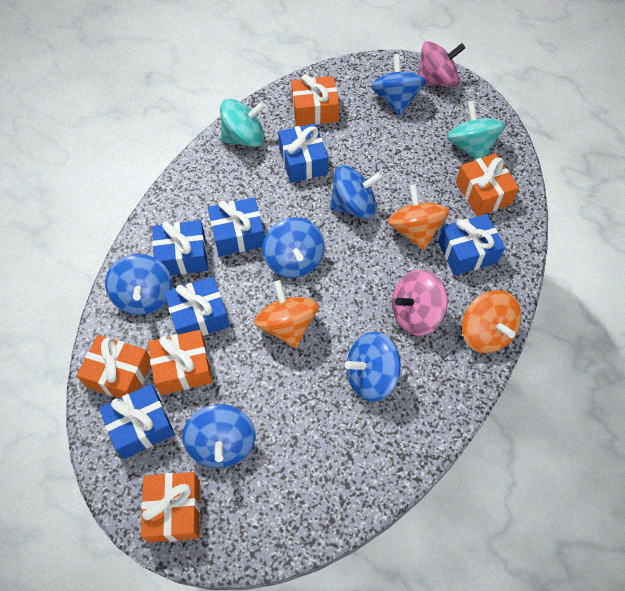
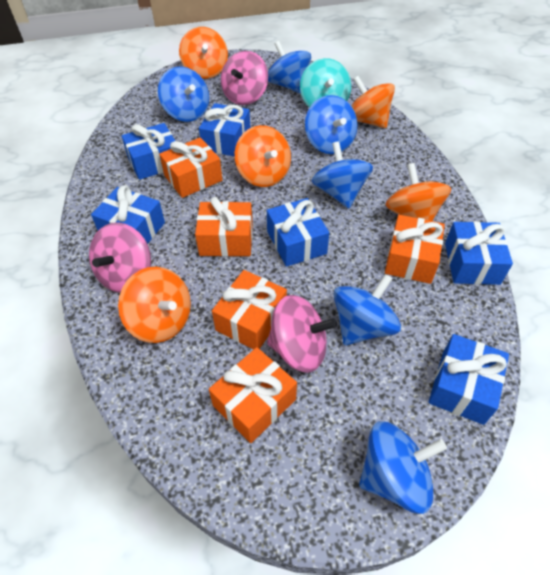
orange spinning top: [254,280,318,348] [387,184,449,250] [462,290,521,353] = 3 -> [118,267,191,343] [179,27,228,79] [235,125,291,187] [352,76,395,128] [385,163,451,221] = 5
pink spinning top: [392,269,448,336] [418,41,465,87] = 2 -> [89,222,151,293] [221,51,268,105] [267,295,337,373] = 3
turquoise spinning top: [220,99,266,147] [447,101,505,160] = 2 -> [300,58,351,108] = 1

